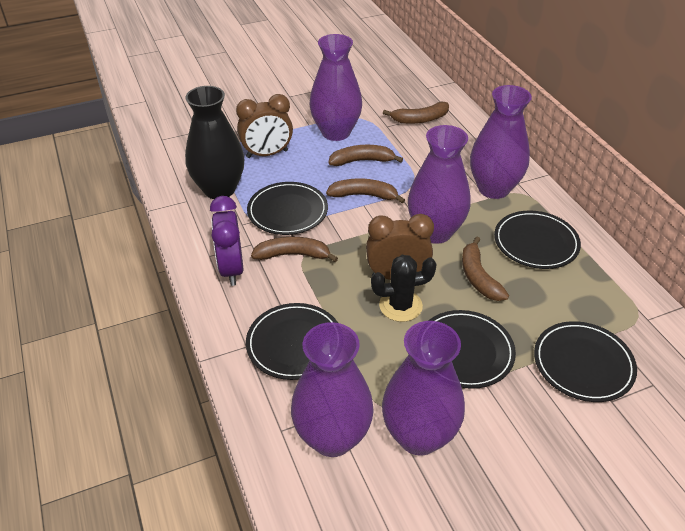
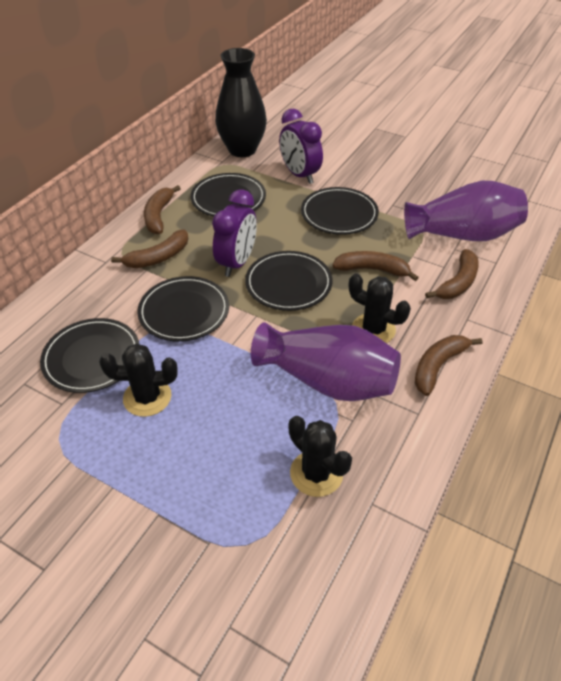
black cactus: [371,255,437,322] = 1 -> [99,343,178,417] [288,416,352,497] [349,273,411,343] = 3
brown clock: [236,94,293,158] [366,214,434,280] = 2 -> none = 0
purple clock: [210,196,243,286] = 1 -> [212,189,257,277] [279,108,323,184] = 2
purple vase: [291,322,374,457] [309,34,362,141] [382,321,465,455] [408,125,471,244] [470,85,532,199] = 5 -> [251,322,401,401] [404,181,528,241] = 2

